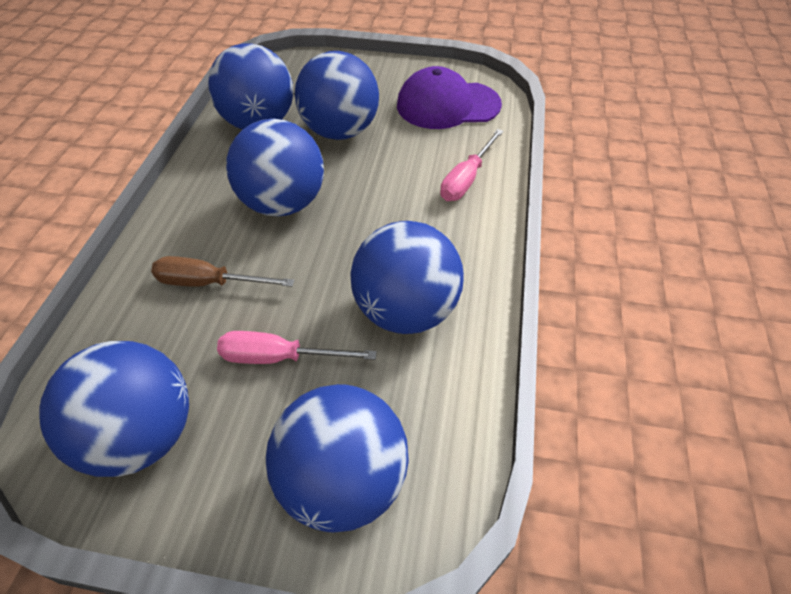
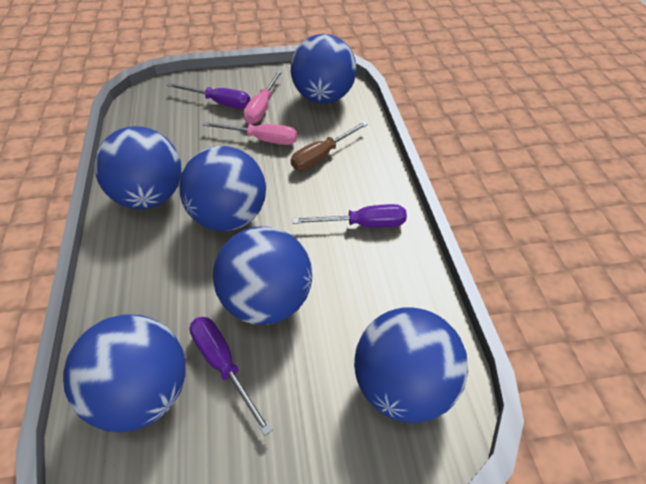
purple cap: [397,66,502,129] = 1 -> none = 0
purple screwdriver: none = 0 -> [167,83,250,109] [189,317,272,436] [292,204,407,227] = 3

